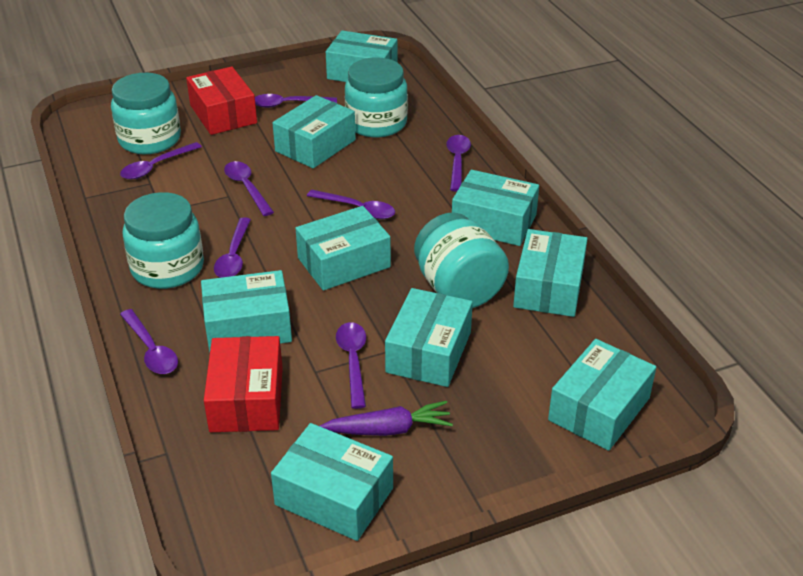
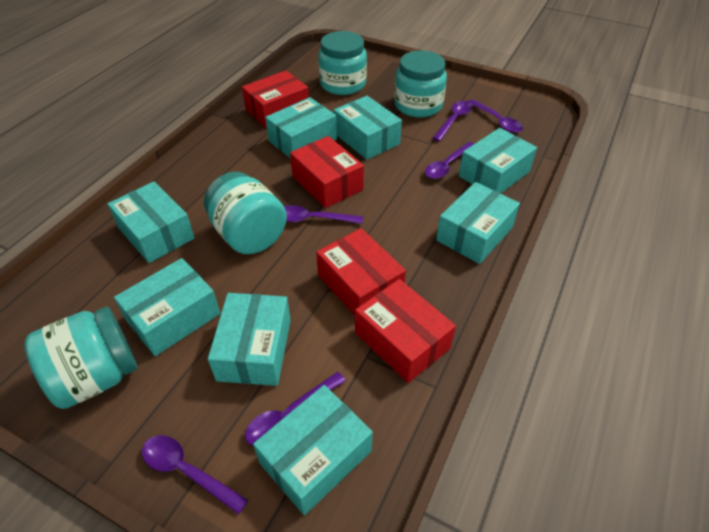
purple carrot: [320,401,453,436] = 1 -> none = 0
purple spoon: [120,142,202,180] [120,309,178,374] [214,217,251,278] [224,161,274,216] [255,94,337,108] [307,190,395,219] [336,322,366,409] [446,135,471,191] = 8 -> [142,435,248,514] [245,372,346,446] [284,205,363,224] [425,142,474,179] [433,101,472,141] [468,99,523,133] = 6
red box: [186,66,257,135] [204,336,283,432] = 2 -> [242,70,309,128] [290,136,364,208] [316,228,406,316] [355,279,456,383] = 4
turquoise box: [201,270,292,352] [271,423,393,541] [273,95,356,168] [295,206,391,290] [326,31,397,82] [385,288,473,387] [452,170,539,246] [513,229,588,317] [548,339,656,451] = 9 -> [108,181,195,263] [114,258,220,356] [208,293,291,386] [253,385,373,515] [265,97,337,159] [333,96,402,160] [436,182,520,264] [459,128,537,193] = 8

